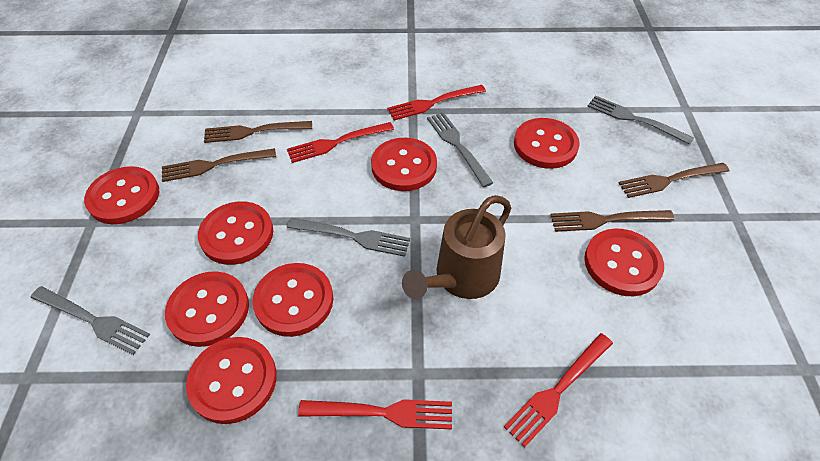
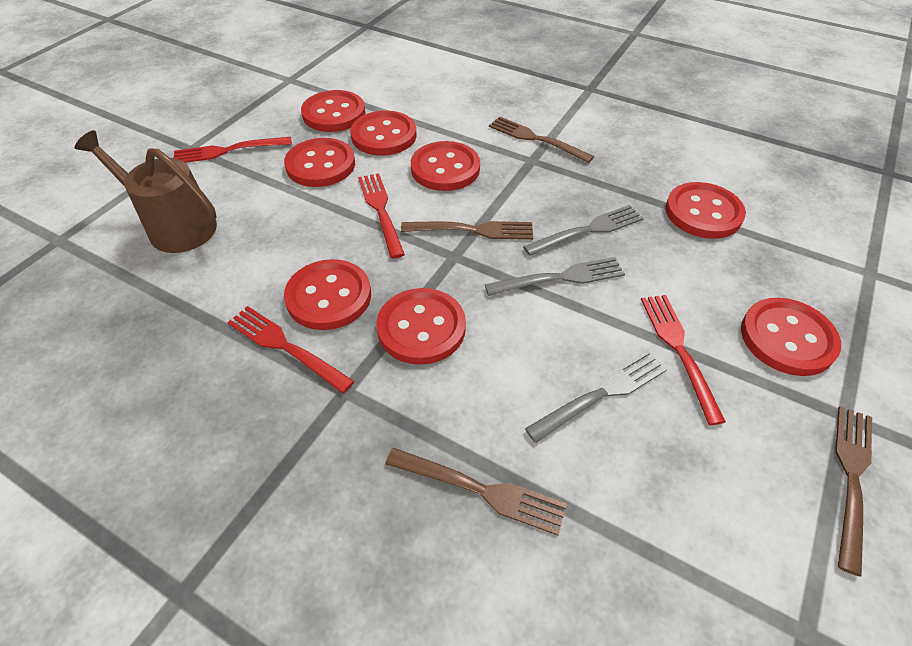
grey fork: [31,286,150,355] [287,218,410,257] [427,112,493,187] [587,95,694,145] = 4 -> [485,257,625,296] [523,205,644,256] [525,350,667,443] = 3

